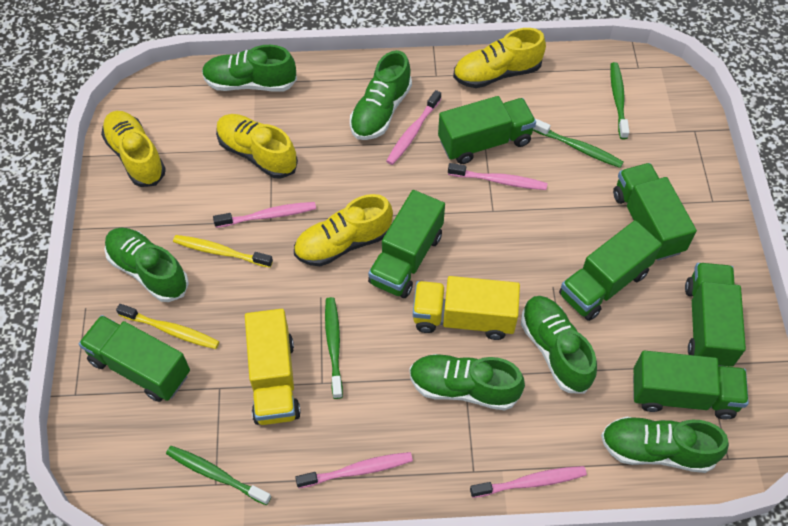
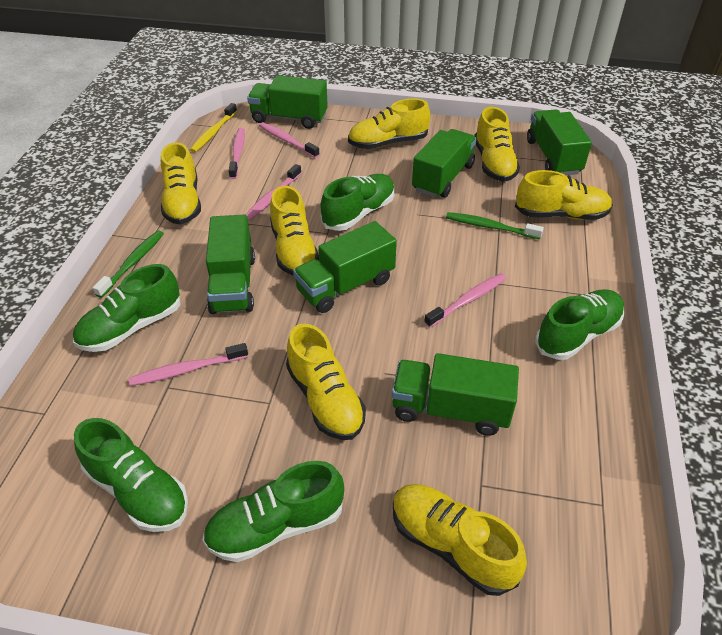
green shoe: [105,228,189,302] [202,45,297,92] [350,50,412,140] [409,354,525,411] [521,296,597,394] [601,417,729,473] = 6 -> [73,264,180,352] [74,418,188,532] [202,461,344,562] [320,174,395,231] [535,289,625,360] = 5
green toothbrush: [166,446,271,505] [325,297,343,399] [533,119,623,168] [610,62,629,139] = 4 -> [93,230,164,298] [446,212,544,239] = 2
green truck: [79,315,190,402] [368,190,445,298] [438,96,536,164] [559,220,662,321] [613,163,697,261] [633,351,749,419] [685,263,746,367] = 7 -> [206,215,255,314] [247,75,328,129] [293,221,397,313] [392,353,519,436] [412,129,477,198] [527,109,592,175] = 6
yellow shoe: [101,111,166,187] [216,114,298,178] [294,194,393,266] [453,28,546,88] = 4 -> [161,142,201,225] [270,186,319,276] [286,323,366,440] [348,99,430,149] [393,484,527,596] [475,107,520,182] [515,170,613,220] = 7
yellow toothbrush: [116,304,219,349] [173,235,273,268] = 2 -> [190,103,237,153] = 1
yellow truck: [245,309,301,425] [413,276,520,340] = 2 -> none = 0

